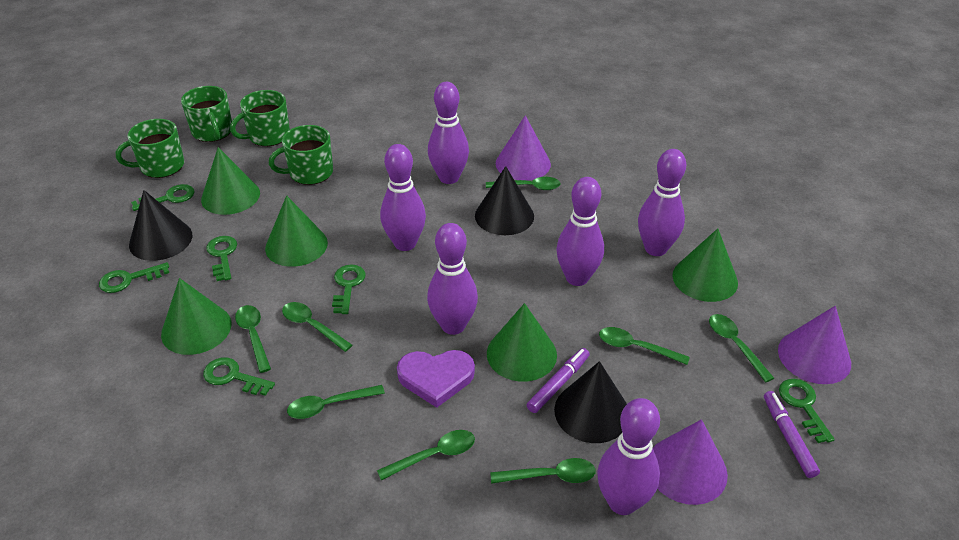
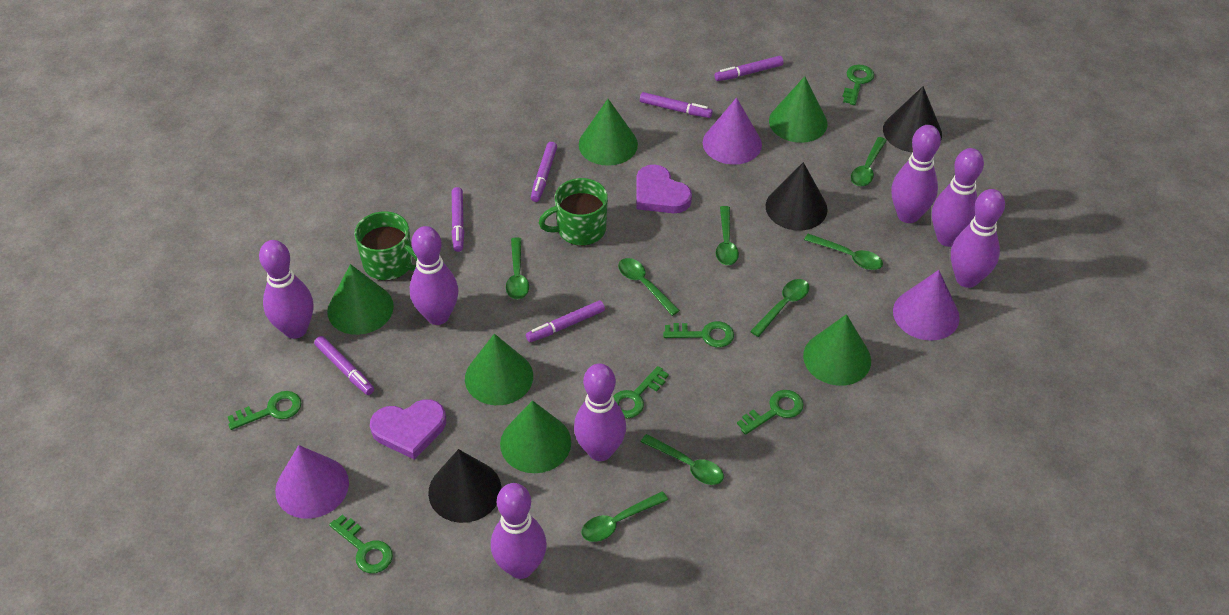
green cone: [161,278,231,355] [201,147,260,215] [265,195,328,267] [487,303,557,382] [672,228,738,302] = 5 -> [327,264,394,335] [465,334,533,405] [500,400,571,473] [579,99,638,166] [769,76,827,143] [803,314,871,386] = 6
green mug: [116,119,184,178] [181,86,232,142] [230,90,290,146] [269,125,333,185] = 4 -> [354,211,417,281] [539,178,608,246] = 2
purple bowling pin: [380,144,426,251] [427,223,478,335] [428,82,469,184] [556,177,604,286] [597,398,660,515] [638,149,686,256] = 6 -> [259,240,313,339] [410,226,459,325] [491,483,547,579] [574,363,626,461] [891,125,941,223] [932,148,984,247] [951,189,1005,288] = 7
purple heart: [397,350,475,408] = 1 -> [370,399,446,460] [636,164,692,213] = 2
purple marker: [527,348,590,413] [764,391,820,478] = 2 -> [314,336,374,395] [452,187,464,252] [526,300,605,342] [531,142,557,202] [640,92,713,118] [714,56,784,81] = 6

